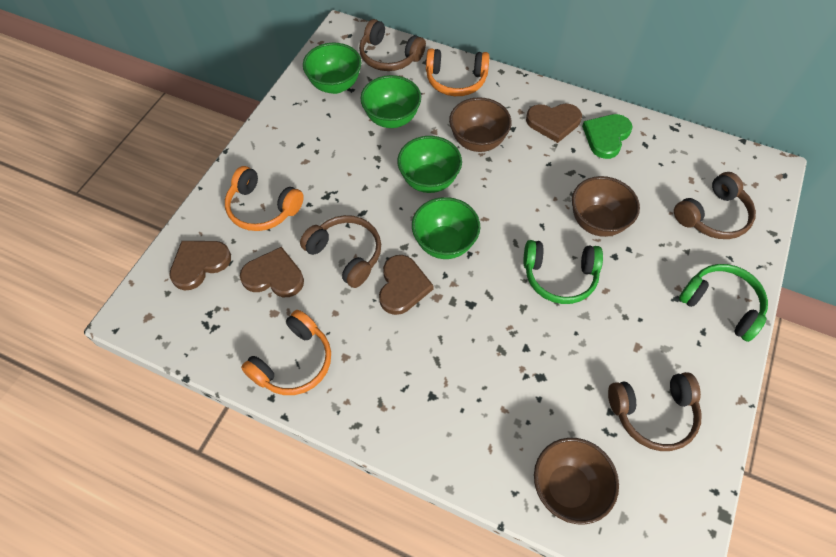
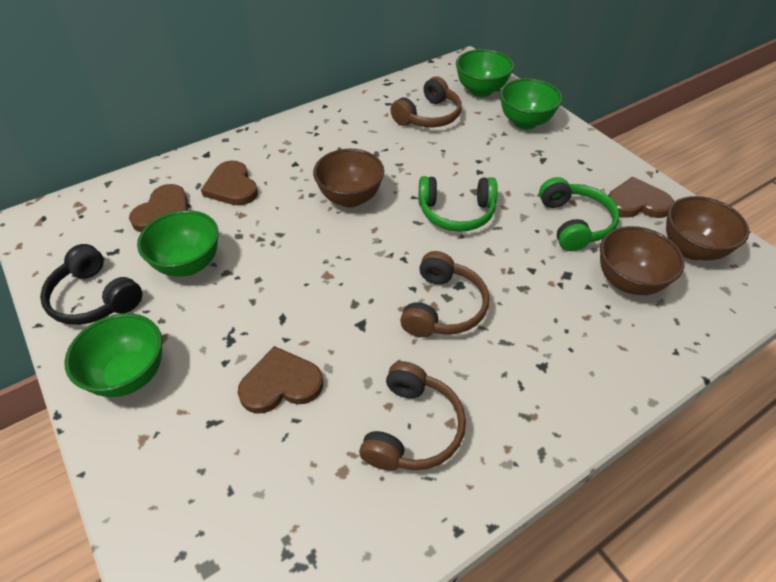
black headphones: none = 0 -> [40,244,142,325] = 1
brown headphones: [300,215,381,288] [359,19,426,71] [608,372,702,451] [674,172,756,239] = 4 -> [359,361,466,470] [390,77,462,127] [400,251,489,337] = 3
green heart: [582,114,633,159] = 1 -> none = 0
orange headphones: [225,166,304,231] [241,310,331,395] [426,48,489,96] = 3 -> none = 0

